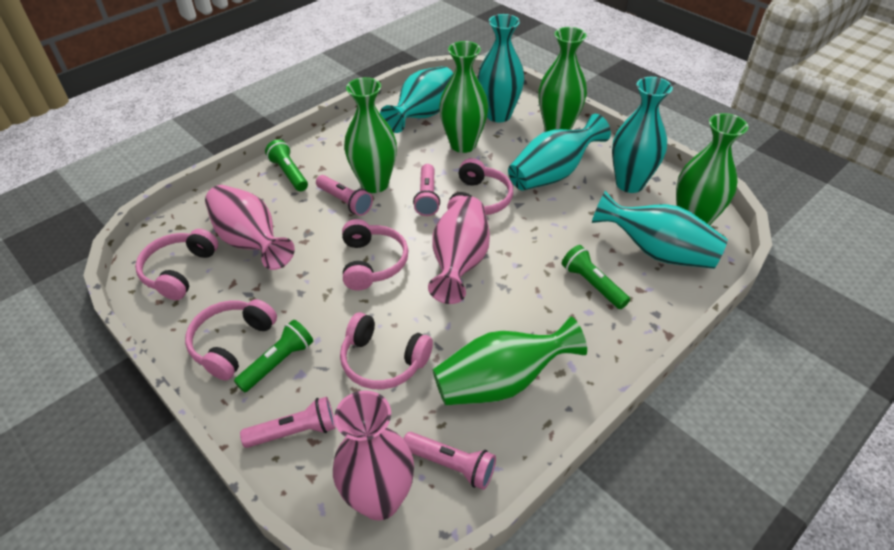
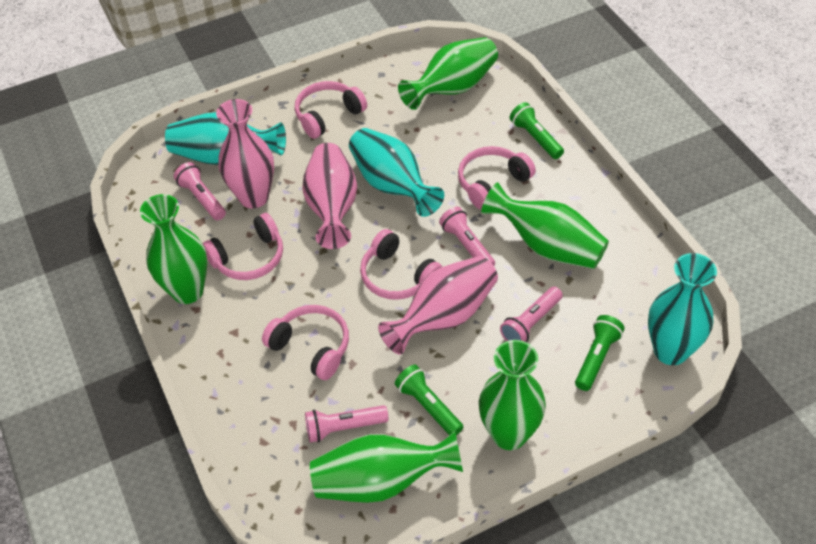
turquoise vase: [380,66,454,133] [478,14,524,123] [508,114,611,191] [592,191,728,269] [612,77,673,193] = 5 -> [165,112,286,165] [349,128,444,217] [648,253,717,365] = 3

